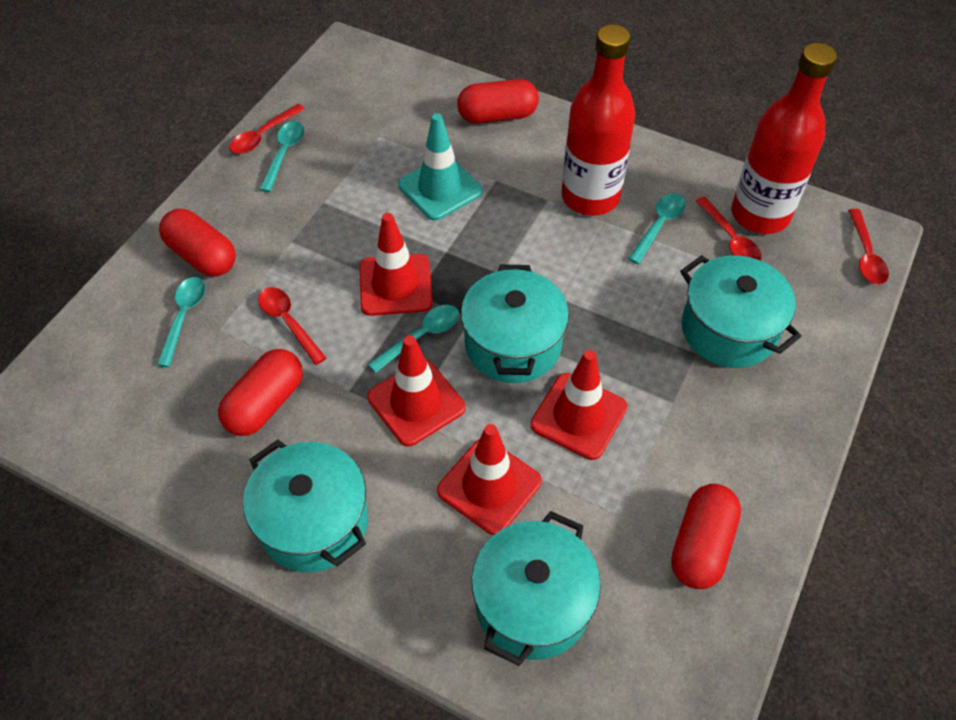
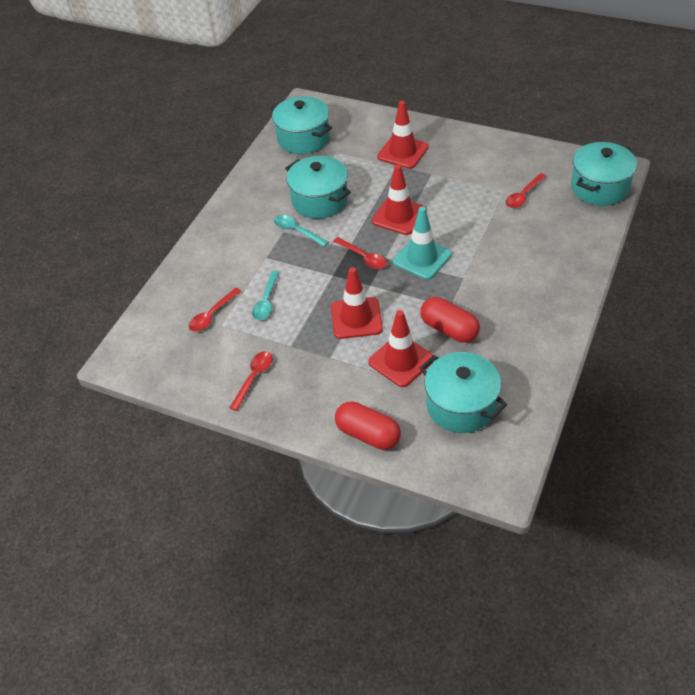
red bottle: [561,24,635,216] [731,43,837,234] = 2 -> none = 0
red capsule: [159,209,236,277] [218,349,303,436] [457,79,539,123] [671,484,741,589] = 4 -> [335,401,401,450] [420,297,480,343] = 2
turquoise spoon: [157,277,206,367] [259,121,304,192] [368,305,459,373] [628,193,686,264] = 4 -> [252,271,279,320] [274,215,328,247] = 2

